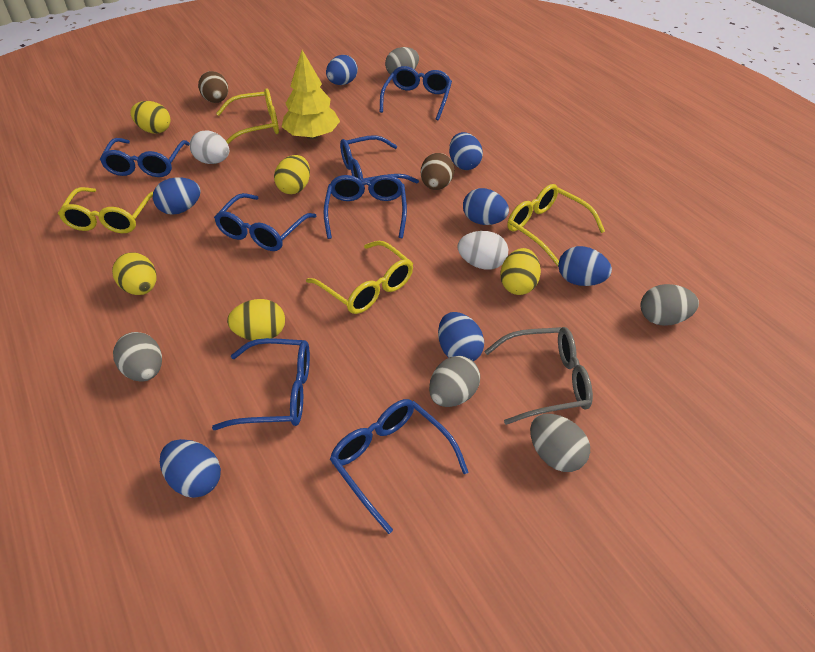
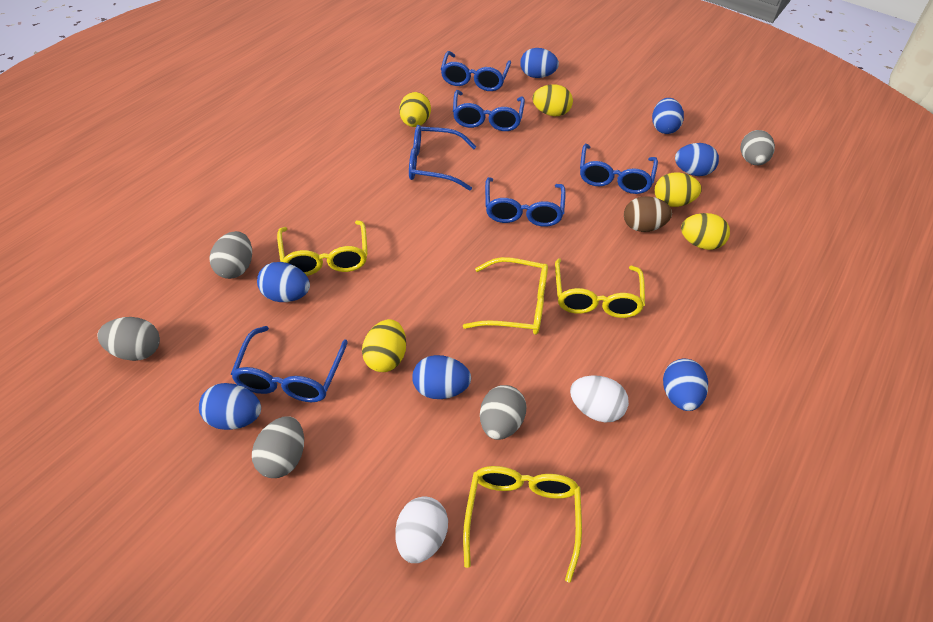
blue glasses: [100,138,190,177] [212,338,310,430] [214,193,316,251] [323,175,407,239] [330,399,469,534] [340,135,419,183] [380,66,452,120] = 7 -> [231,326,348,402] [409,125,476,191] [441,51,511,91] [453,90,525,131] [485,177,566,227] [580,144,658,194] = 6
brown egg: [198,71,228,103] [421,153,454,190] = 2 -> [624,196,672,232] = 1
grey glasses: [484,327,593,425] = 1 -> none = 0
yellow tree: [282,50,340,139] = 1 -> none = 0

